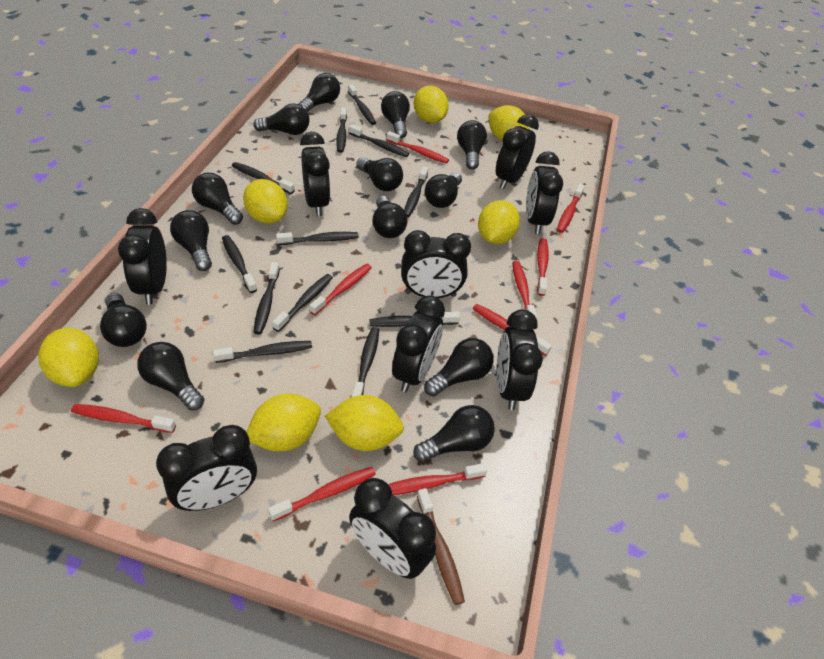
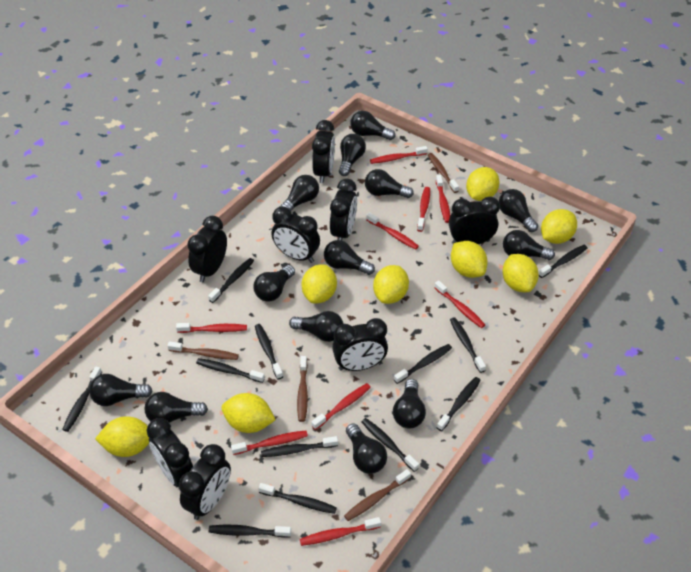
black clock: [118,208,167,305] [156,425,257,511] [300,132,330,216] [349,478,436,579] [392,295,445,392] [401,230,471,298] [496,114,539,189] [497,310,543,410] [526,151,563,234] = 9 -> [147,418,193,487] [179,444,231,520] [187,216,227,282] [272,207,320,263] [312,120,335,183] [330,179,357,240] [332,318,388,371] [449,196,500,244] = 8
brown toothbrush: [417,488,465,605] = 1 -> [167,341,239,360] [297,356,308,422] [344,469,411,521] [428,153,459,193] = 4
yellow lemon: [39,328,99,387] [243,179,288,223] [247,394,321,451] [325,395,404,451] [414,86,449,123] [478,200,520,244] [488,105,530,141] = 7 -> [95,416,149,457] [221,393,276,433] [301,264,337,304] [373,265,409,304] [451,241,488,278] [466,167,500,201] [502,254,539,292] [541,209,577,244] = 8

